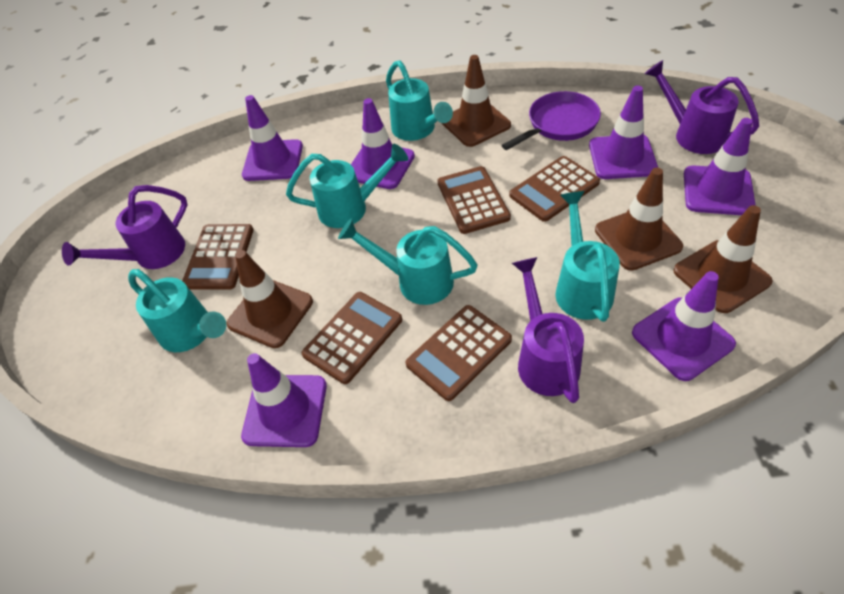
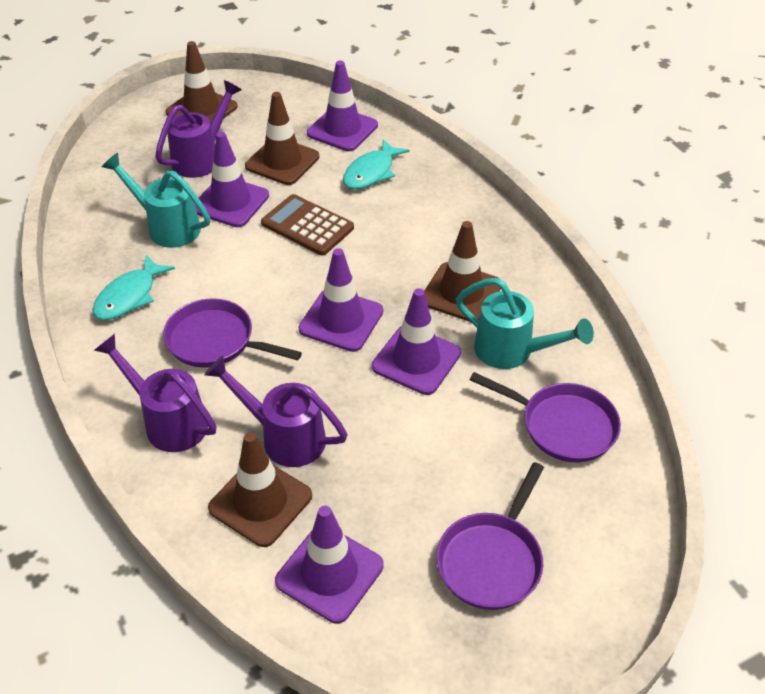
brown calculator: [182,224,254,290] [302,292,402,384] [405,305,512,401] [437,166,511,234] [509,156,600,222] = 5 -> [261,194,354,255] = 1
purple pan: [502,91,601,150] = 1 -> [163,299,302,368] [436,462,544,610] [470,372,621,463] = 3
purple traffic cone: [241,353,327,447] [242,95,303,181] [351,98,415,189] [589,86,658,179] [632,271,736,381] [684,118,756,215] = 6 -> [195,132,269,227] [275,505,384,624] [298,248,383,352] [307,60,378,151] [372,288,461,395] = 5
turquoise fish: none = 0 -> [92,255,175,320] [343,139,410,189] = 2
turquoise watering can: [128,269,227,352] [286,144,408,228] [338,219,478,305] [386,60,453,141] [555,191,620,322] = 5 -> [102,153,210,248] [456,278,594,369] = 2

